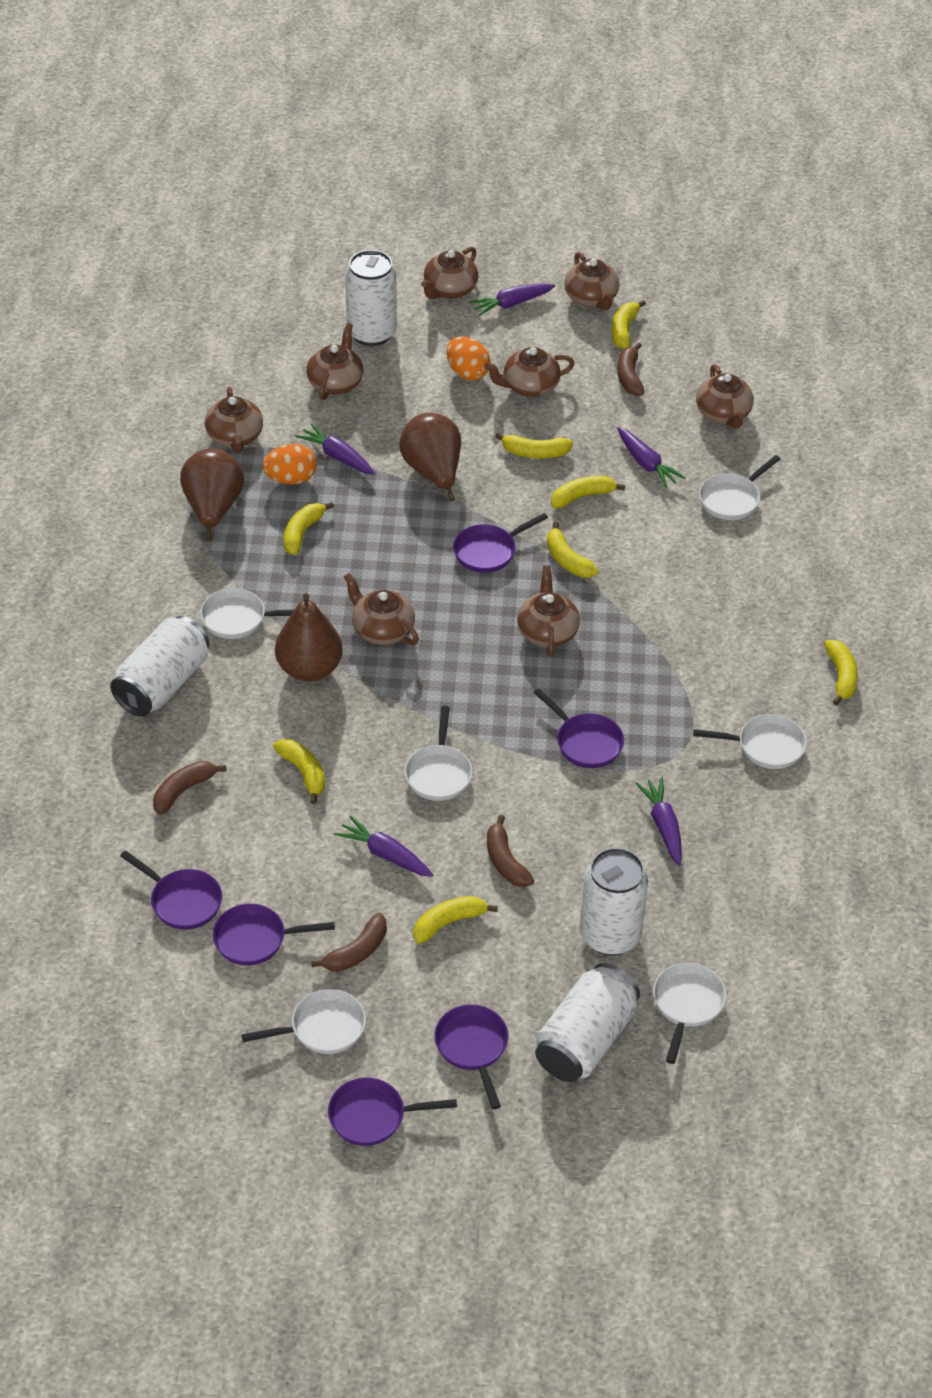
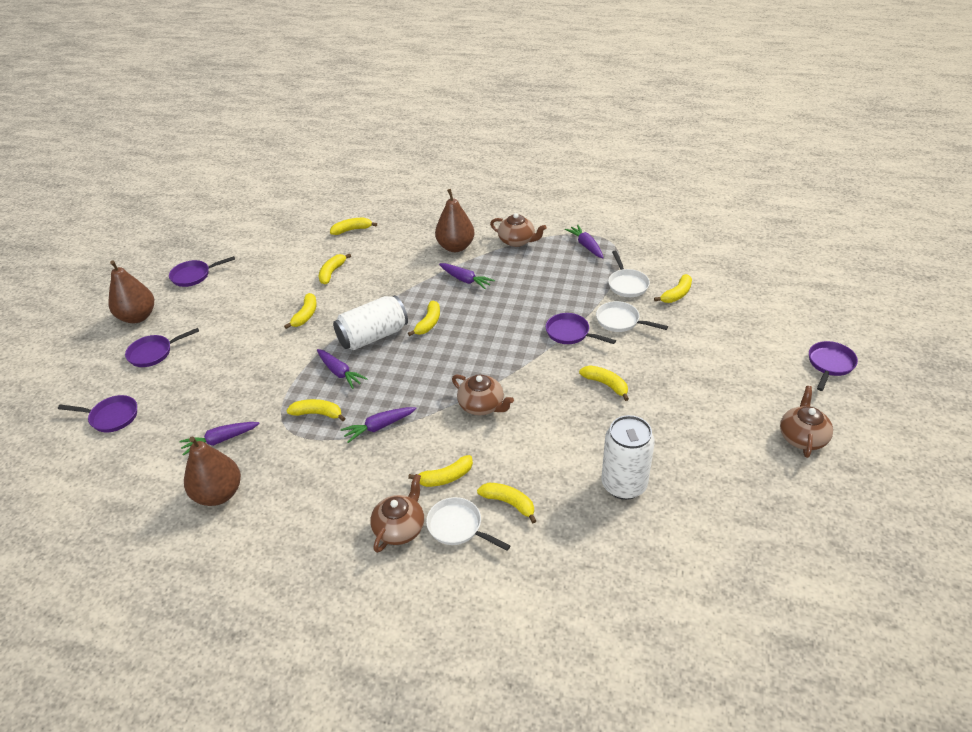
brown banana: [153,761,227,815] [311,913,387,972] [487,815,534,887] [617,343,644,396] = 4 -> none = 0
brown teapot: [205,387,263,453] [306,323,363,400] [344,573,419,645] [421,247,478,299] [484,347,575,397] [517,565,580,657] [565,252,619,310] [696,364,754,429] = 8 -> [370,474,424,553] [452,375,514,415] [490,213,547,247] [780,386,833,458] = 4
orange egg: [263,444,317,485] [446,336,491,381] = 2 -> none = 0
purple pan: [120,850,222,930] [212,904,335,965] [328,1078,457,1146] [434,1005,508,1109] [453,513,548,573] [533,688,624,768] = 6 -> [58,395,137,432] [125,328,199,367] [169,256,235,287] [546,313,616,344] [809,341,858,391] = 5
white can: [110,616,209,717] [345,250,397,346] [535,963,640,1082] [580,847,648,955] = 4 -> [333,295,408,350] [601,415,655,500] = 2
white pan: [200,588,295,639] [241,989,366,1054] [405,706,472,801] [653,963,726,1064] [693,714,807,769] [699,455,780,520] = 6 -> [426,497,511,551] [596,301,668,332] [608,251,650,297] = 3
yellow banana: [273,739,325,804] [284,502,334,555] [413,896,498,944] [495,432,573,458] [547,522,599,578] [551,476,625,508] [611,300,646,349] [824,640,858,706] = 8 -> [284,293,317,329] [286,399,346,421] [319,254,351,284] [330,218,377,235] [408,301,440,336] [408,455,473,487] [477,483,536,523] [579,366,629,401] [654,274,692,303] = 9

